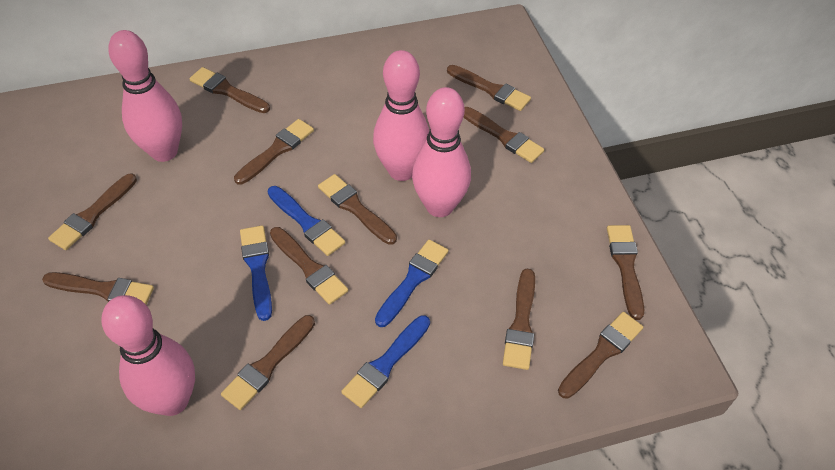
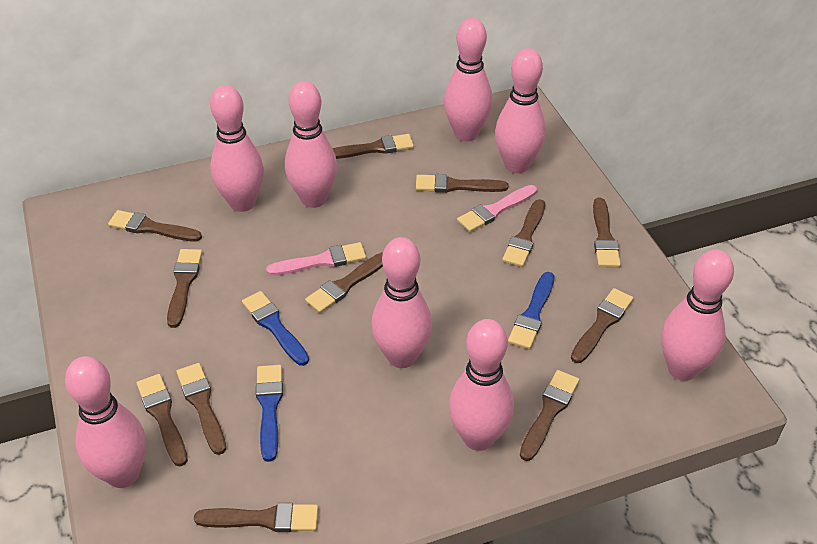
blue brush: [240,226,272,321] [267,186,345,256] [341,315,430,408] [375,240,449,327] = 4 -> [242,291,309,366] [256,365,283,462] [508,272,555,349] = 3
pink bowling pin: [101,295,195,416] [108,30,182,162] [373,50,429,181] [412,87,471,217] = 4 -> [65,356,146,488] [210,85,264,212] [285,81,337,208] [371,237,432,368] [444,18,492,141] [449,319,514,451] [495,48,546,173] [661,249,734,381] = 8
pink brush: none = 0 -> [266,242,366,276] [457,185,537,232] = 2

